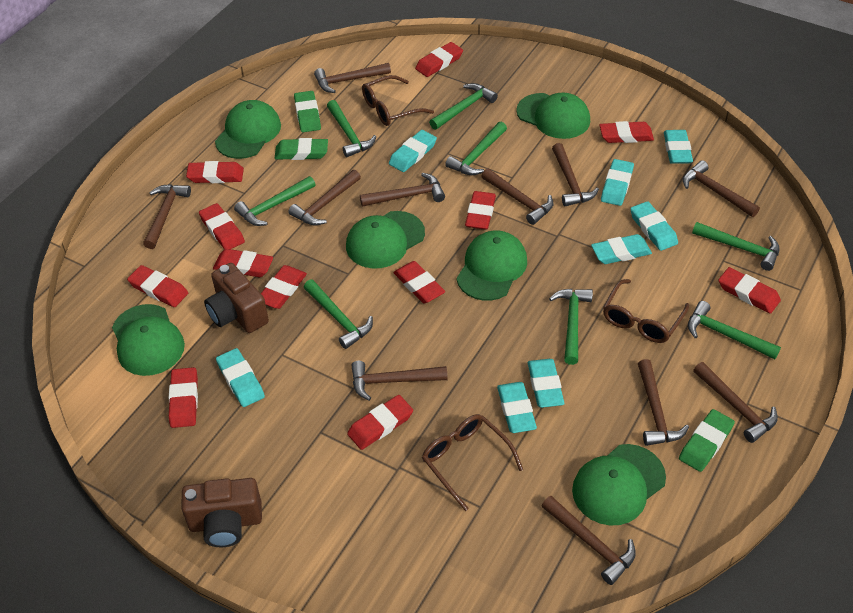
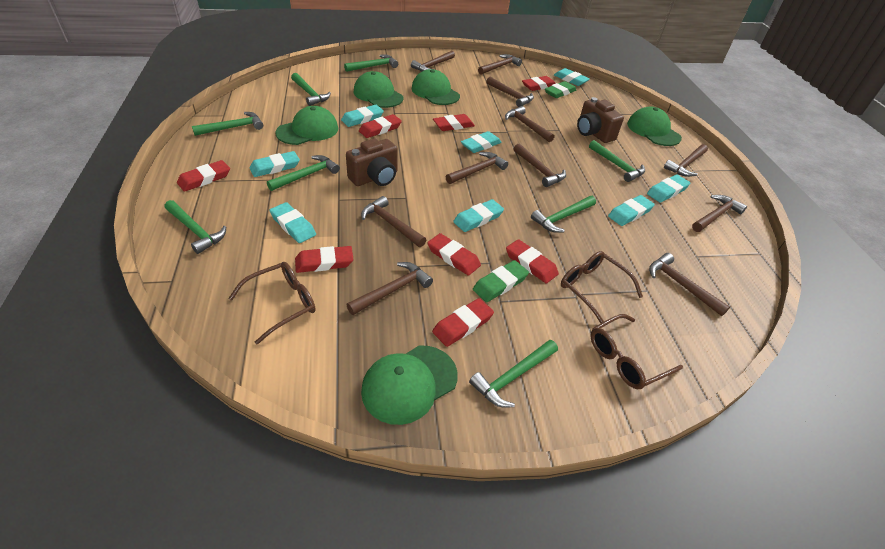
green cap: [112,304,185,376] [215,100,281,159] [346,211,425,269] [457,230,527,301] [516,93,590,139] [572,444,666,526] = 6 -> [275,106,338,145] [354,71,404,108] [361,346,458,425] [412,69,460,105] [627,107,682,146] = 5
green eraser: [275,138,328,160] [294,91,321,132] [679,409,735,472] = 3 -> [473,260,529,302] [545,81,576,98] = 2
red eraser: [127,265,188,307] [169,367,198,428] [186,161,244,183] [199,203,245,249] [213,249,273,277] [261,265,307,309] [347,395,413,450] [393,261,445,303] [415,42,463,77] [465,191,496,230] [600,121,654,143] [718,267,781,314] = 12 -> [177,160,230,192] [295,246,354,273] [359,114,402,138] [427,233,481,276] [432,298,494,347] [433,114,475,131] [506,239,559,283] [522,76,556,91] = 8

